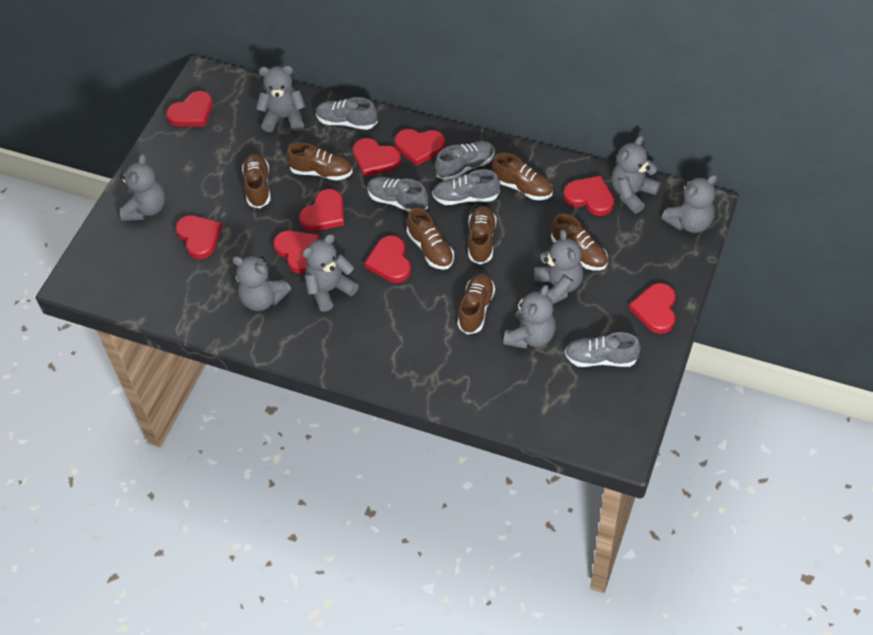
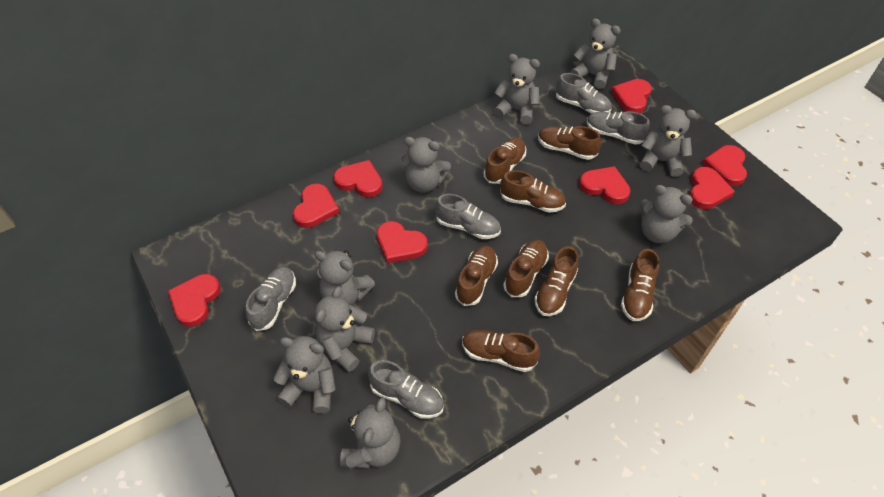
brown shoe: [242,154,271,208] [286,143,353,181] [407,208,454,270] [458,273,495,335] [468,206,496,264] [492,153,553,200] [551,214,608,271] = 7 -> [455,245,498,306] [462,330,540,372] [484,138,526,184] [500,170,566,213] [503,240,549,297] [535,246,579,316] [538,126,601,160] [621,249,659,321] = 8
grey teddy bear: [120,154,165,221] [232,255,291,311] [256,66,306,132] [302,234,359,312] [503,285,556,349] [534,230,583,304] [611,136,661,213] [661,175,717,233] = 8 -> [273,336,336,413] [314,250,375,305] [315,286,375,372] [340,398,401,468] [401,137,451,193] [493,54,540,125] [570,18,621,89] [639,185,693,243] [640,105,696,177] = 9
red heart: [166,91,213,127] [175,215,222,259] [273,231,319,274] [299,189,344,231] [353,138,401,177] [365,235,411,283] [395,129,445,166] [563,176,614,216] [629,283,676,334] = 9 -> [168,274,221,327] [293,184,339,228] [333,160,383,198] [377,221,428,263] [579,166,630,204] [611,79,652,113] [689,167,735,209] [702,145,747,186] = 8

